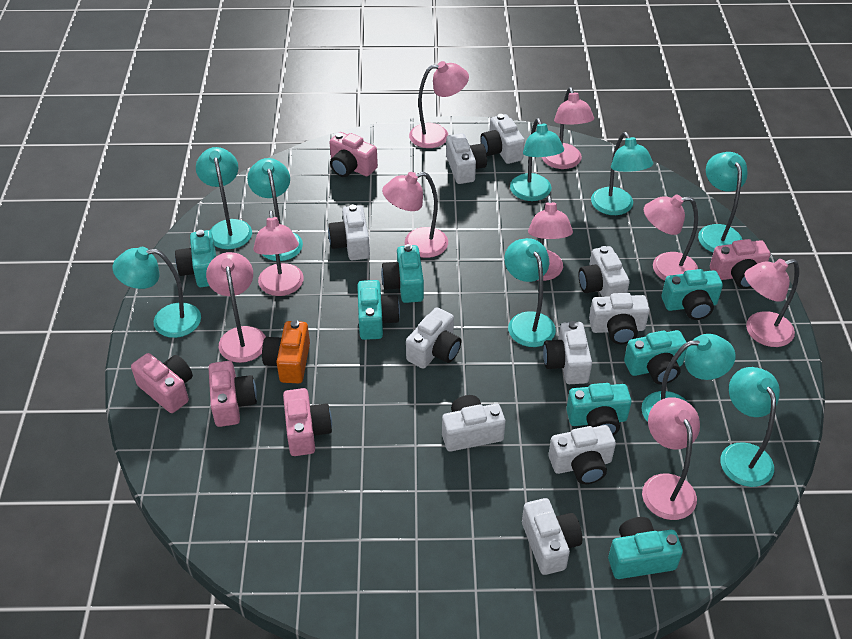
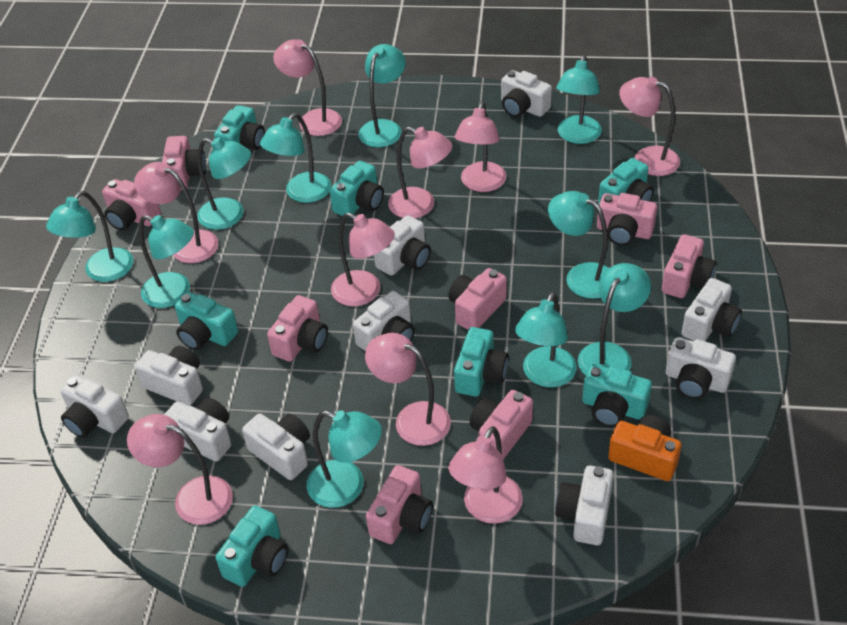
pink camera: [131,353,193,413] [209,361,257,427] [283,388,332,456] [330,132,378,177] [710,239,770,289] = 5 -> [102,179,161,230] [162,136,206,190] [267,295,328,362] [366,465,433,544] [448,268,507,330] [469,390,533,460] [597,193,657,246] [662,234,716,298] = 8
turquoise lamp: [113,247,201,338] [196,147,252,249] [247,158,303,261] [504,238,556,347] [510,118,564,201] [591,132,653,215] [641,334,735,422] [698,152,747,252] [720,367,780,487] = 9 -> [46,191,133,282] [139,215,194,308] [197,137,251,230] [260,113,331,203] [307,410,382,508] [358,44,406,147] [515,292,577,387] [548,191,609,299] [557,55,602,144] [578,263,651,376] = 10

